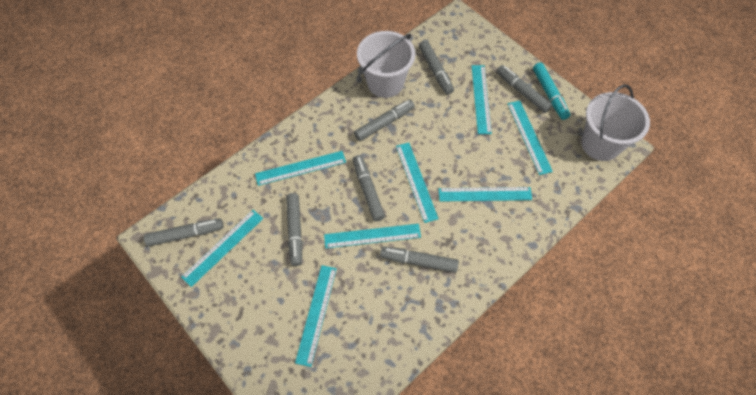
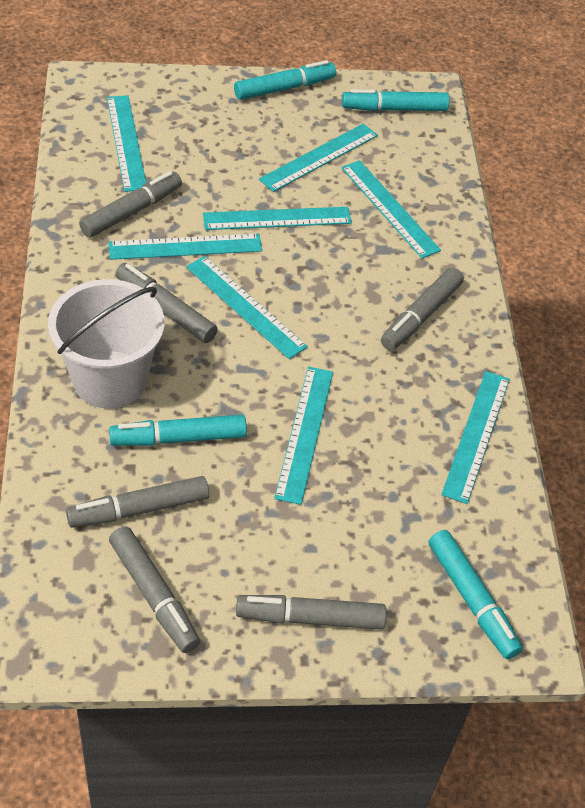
grey marker: [144,218,224,247] [286,193,302,266] [353,155,385,221] [354,100,415,141] [380,246,459,273] [419,40,454,95] [496,65,552,113] = 7 -> [66,476,209,528] [79,171,182,238] [109,526,200,653] [115,263,218,343] [236,595,387,630] [381,267,464,351] = 6
turquoise marker: [533,63,570,120] = 1 -> [109,415,247,446] [234,60,336,100] [342,89,449,111] [429,530,523,659] = 4
white bucket: [357,31,416,98] [581,84,650,161] = 2 -> [48,279,165,409] = 1

